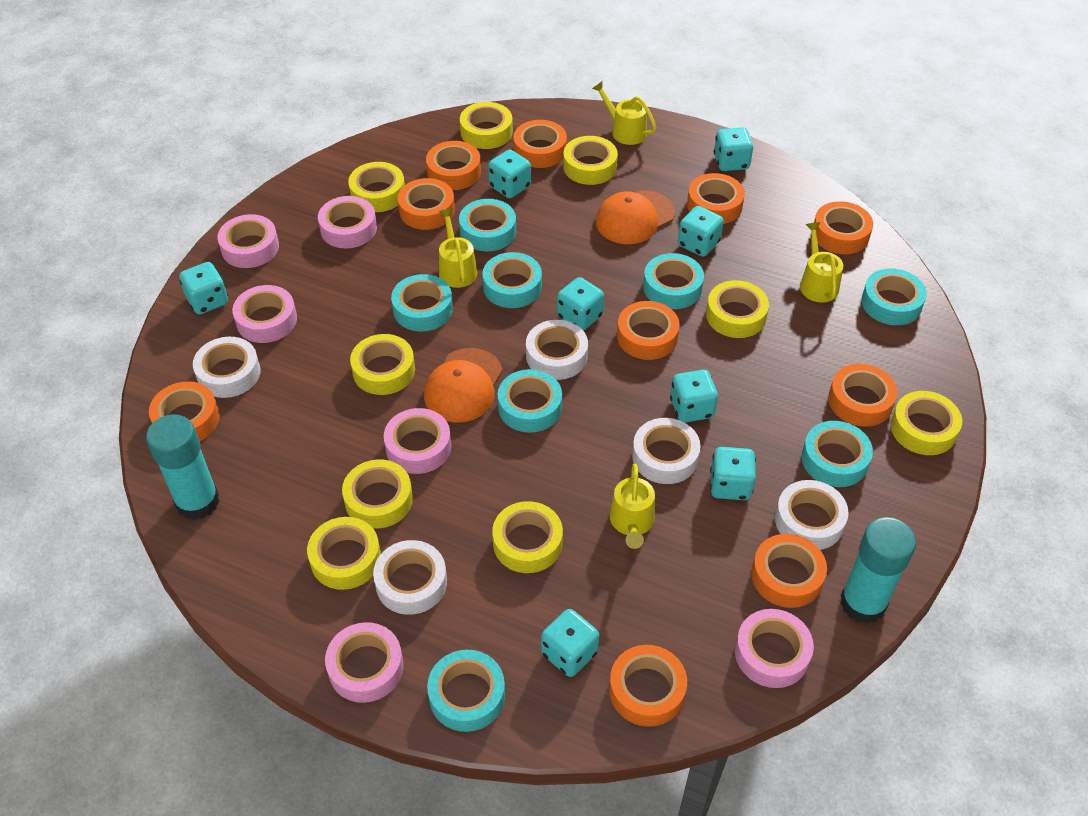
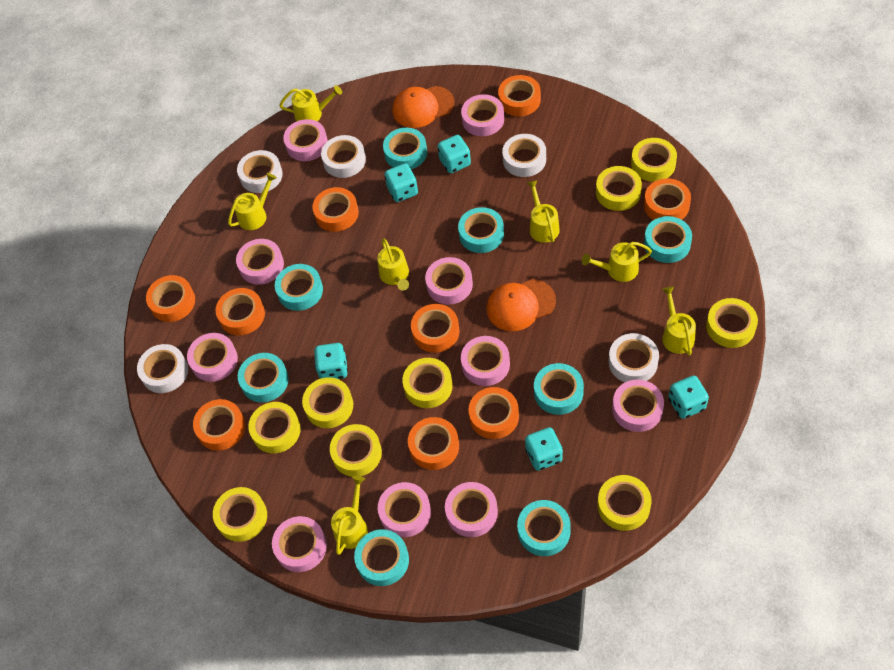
orange tape: [149,381,220,441] [398,178,455,230] [426,141,481,190] [513,120,567,168] [609,645,687,727] [617,301,680,360] [687,173,745,224] [751,534,827,608] [814,201,873,254] [828,364,898,427] = 10 -> [146,275,195,322] [193,399,245,451] [216,288,265,335] [312,187,359,232] [408,417,459,470] [411,304,459,353] [468,387,519,439] [498,75,541,117] [644,178,691,220] = 9
pink tape: [217,214,279,268] [232,285,297,343] [318,196,377,249] [325,622,404,703] [384,408,451,474] [735,609,814,688] = 6 -> [187,333,238,382] [236,239,284,285] [272,516,327,572] [283,119,328,161] [378,482,431,537] [425,257,473,305] [445,482,498,537] [461,94,504,136] [461,336,510,386] [612,379,664,432] = 10
turquoise dice: [179,262,228,315] [488,150,531,198] [541,609,599,677] [557,277,604,331] [670,370,718,423] [678,206,724,257] [710,447,756,500] [714,127,753,171] = 8 -> [314,343,348,379] [385,163,418,202] [438,135,471,173] [525,427,563,471] [668,376,709,419] = 5
turquoise glue stick: [146,414,219,520] [840,517,916,624] = 2 -> none = 0
yellow watering can: [439,209,477,288] [592,81,657,145] [610,463,655,549] [800,222,843,303] = 4 -> [228,173,277,230] [279,85,342,121] [331,476,368,555] [377,238,409,291] [527,180,560,243] [582,242,652,282] [662,286,696,356] = 7

